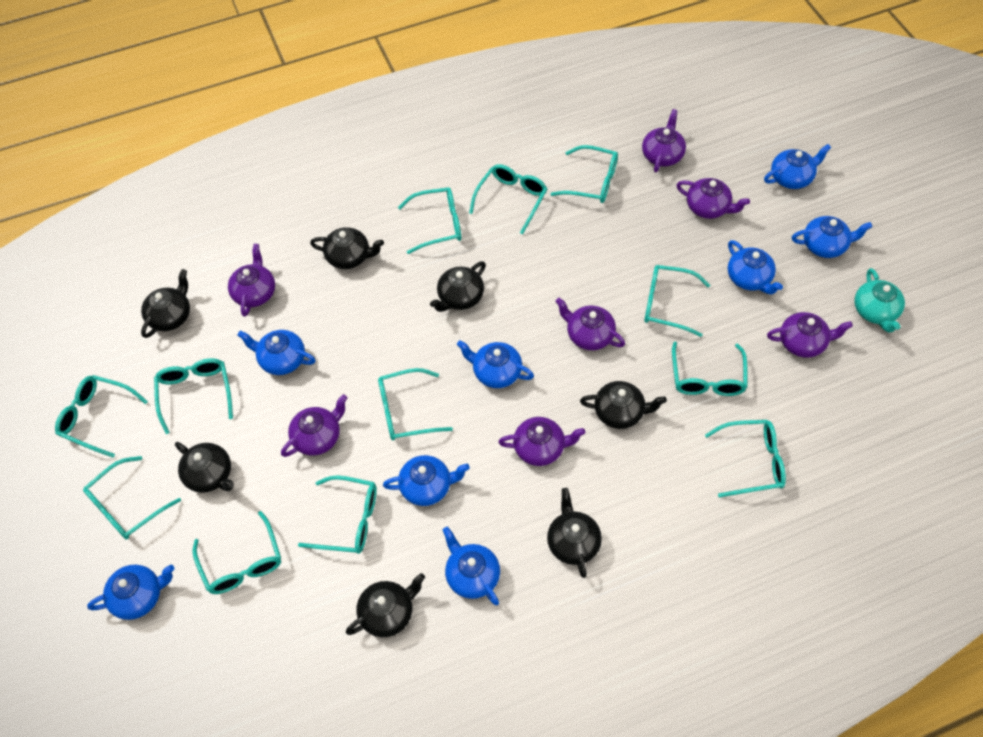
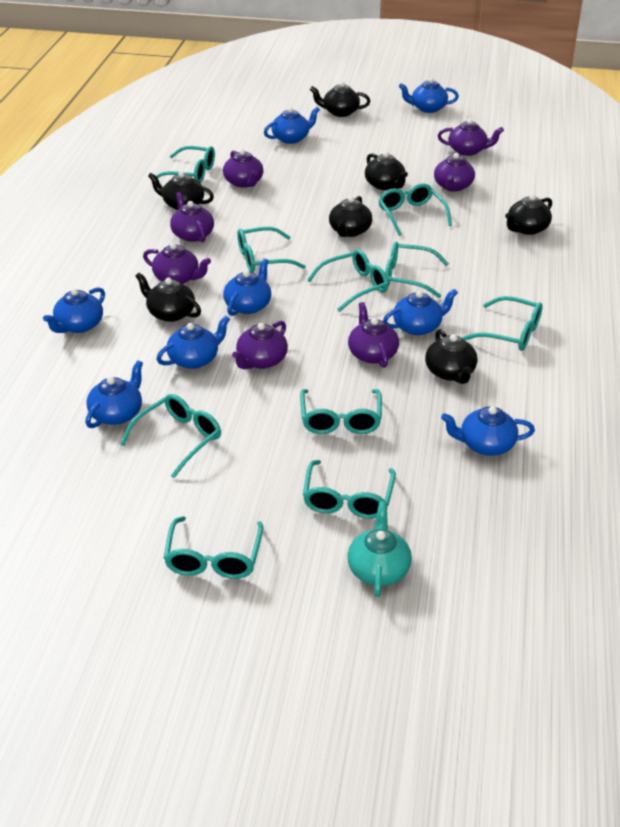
turquoise glasses: [55,375,148,458] [83,456,181,539] [154,358,233,434] [192,511,281,594] [298,475,377,554] [378,368,453,440] [398,187,461,254] [469,164,547,234] [551,145,618,203] [644,265,710,337] [672,342,748,396] [705,420,786,497] = 12 -> [120,394,221,478] [156,146,215,183] [164,516,263,579] [237,227,306,273] [300,389,382,434] [303,460,396,519] [307,249,388,312] [378,183,452,236] [385,242,449,298] [463,296,543,351] = 10

